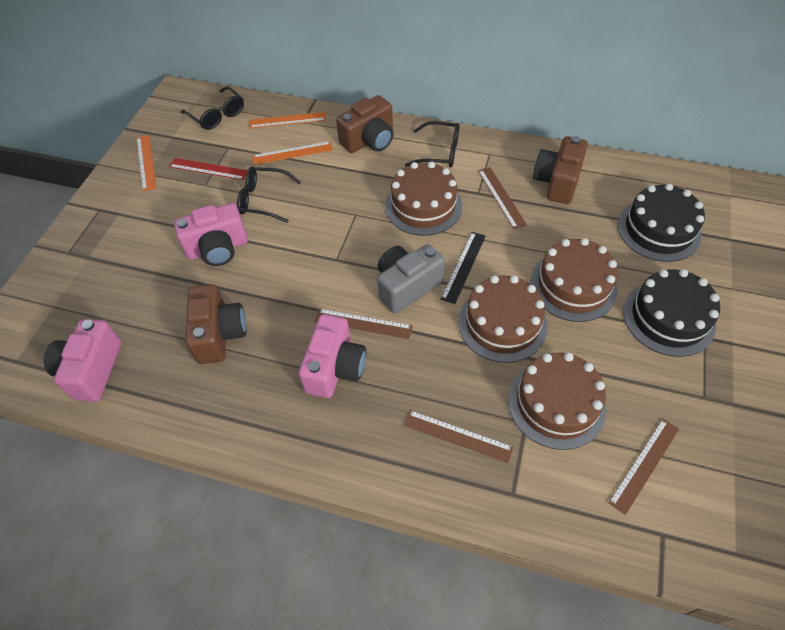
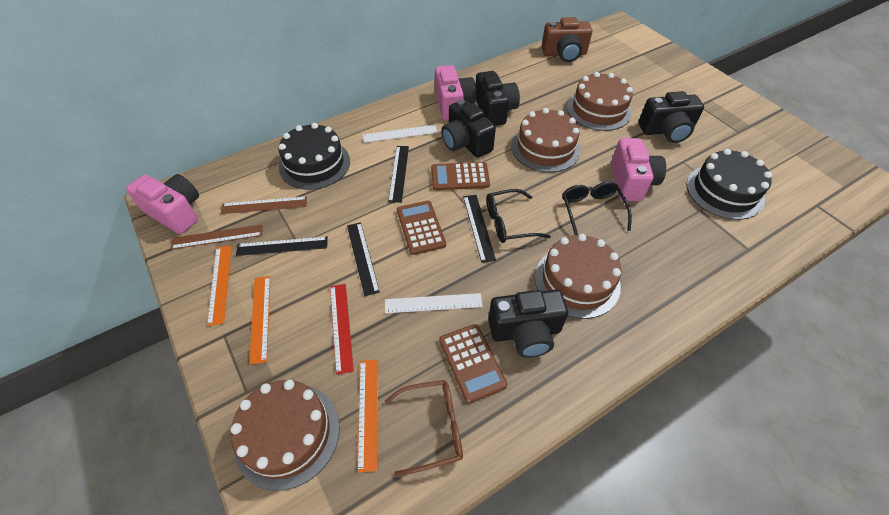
black camera: none = 0 -> [441,99,496,158] [476,71,520,126] [488,290,568,358] [638,91,704,143] = 4
black glasses: [181,86,244,130] [237,167,301,223] [405,121,459,168] = 3 -> [486,189,551,243] [562,181,632,235] = 2
black ruler: [441,232,486,304] = 1 -> [236,237,328,256] [347,222,380,296] [388,146,409,203] [463,195,496,263] = 4
brown calculator: none = 0 -> [397,201,446,255] [431,162,490,190] [439,324,508,404] = 3
brown camera: [185,284,247,364] [336,95,394,153] [533,136,588,204] = 3 -> [542,17,592,62] = 1
brown glasses: none = 0 -> [385,380,463,476] = 1
brown ruler: [315,308,413,339] [404,410,513,463] [478,167,527,229] [608,419,679,515] = 4 -> [170,224,263,250] [221,196,307,214] = 2
grey camera: [377,244,445,314] = 1 -> none = 0
white ruler: none = 0 -> [363,125,438,143] [385,293,483,313] = 2

